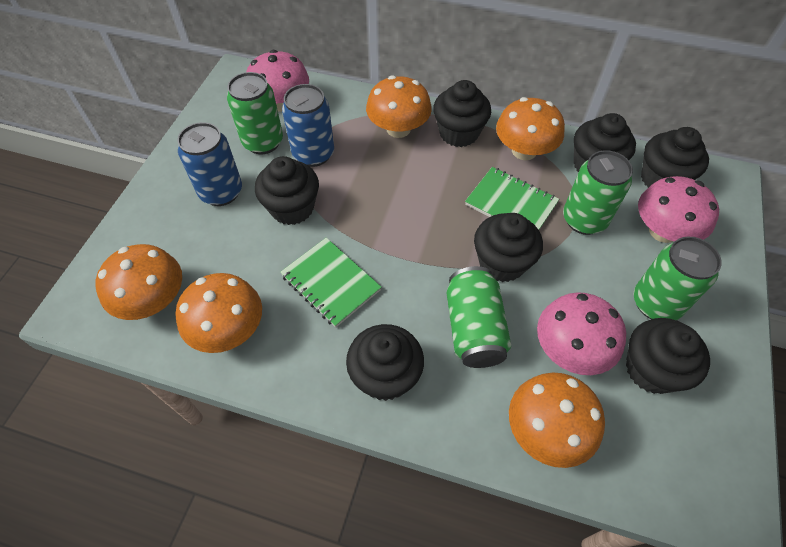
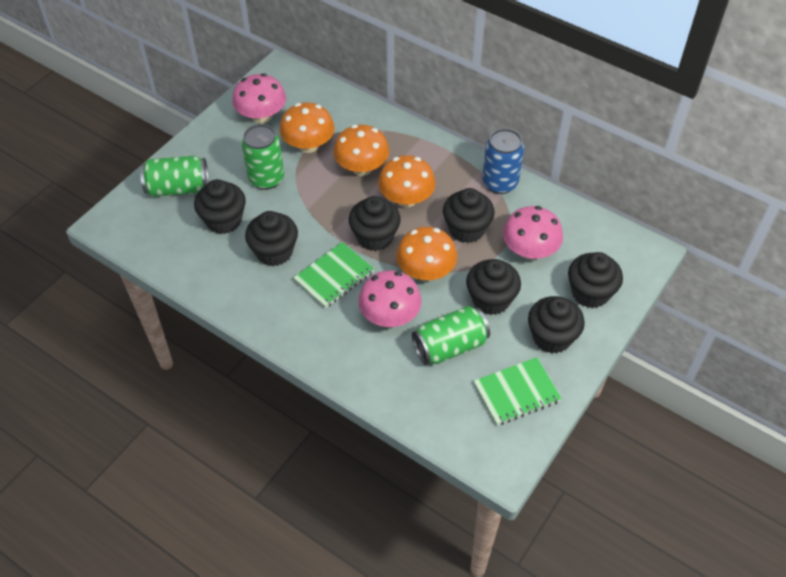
blue can: [177,122,242,206] [282,84,334,167] = 2 -> [482,128,524,194] = 1
green can: [227,72,283,154] [447,266,511,368] [563,150,633,235] [634,237,722,320] = 4 -> [140,156,209,197] [242,124,284,190] [412,306,490,365] = 3
orange mushroom: [95,244,182,320] [176,273,262,353] [366,75,432,138] [496,97,565,160] [509,373,605,468] = 5 -> [279,102,334,153] [333,125,390,176] [378,155,436,207] [396,227,457,281] = 4

